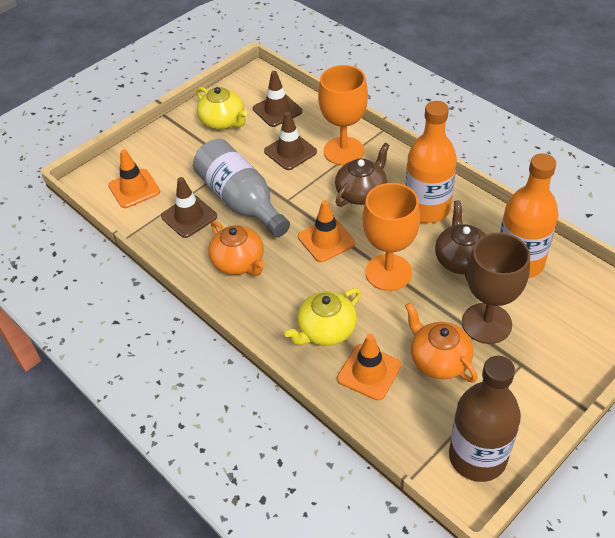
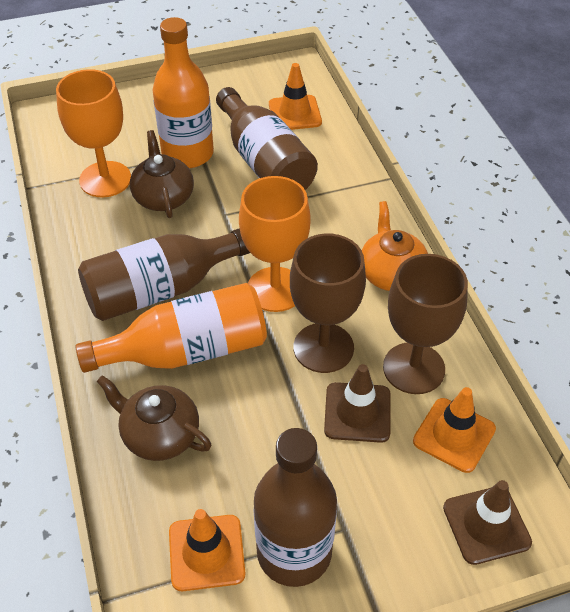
brown bottle: [449,356,521,482] = 1 -> [78,228,250,321] [216,87,318,190] [254,428,337,587] = 3
brown goblet: [462,233,530,344] = 1 -> [290,234,366,373] [383,254,468,394] = 2
brown traffic cone: [161,177,217,238] [253,71,302,127] [264,112,317,170] = 3 -> [324,364,391,443] [443,480,532,565] = 2
grey bottle: [193,139,290,237] = 1 -> none = 0
orange teapot: [208,221,265,276] [405,302,477,383] = 2 -> [362,201,428,291] = 1
yellow teapot: [197,87,247,130] [284,288,361,346] = 2 -> none = 0

